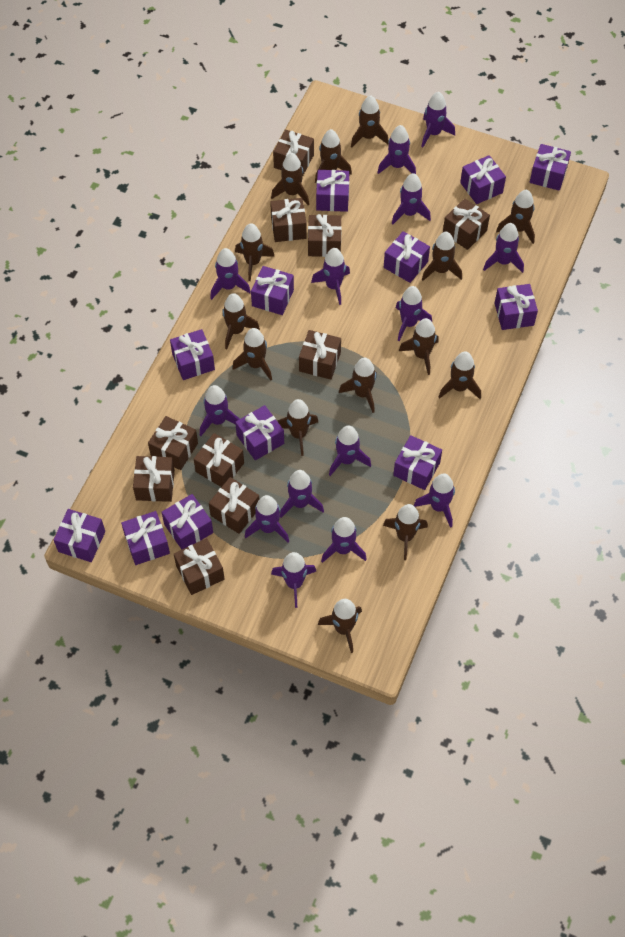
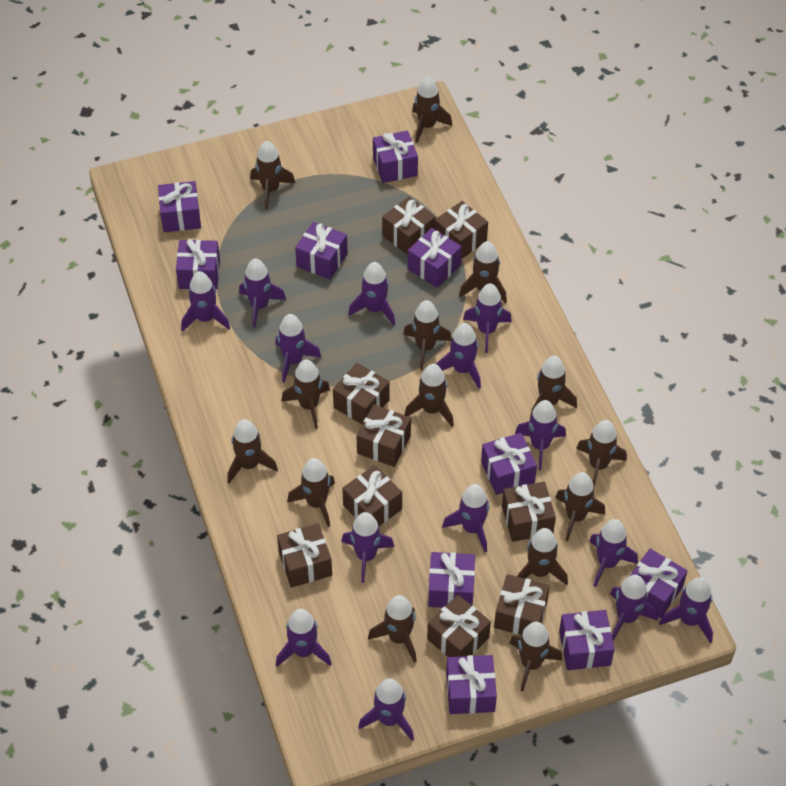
brown gift: [133,456,175,502] [148,416,198,470] [174,538,225,595] [194,433,244,487] [209,477,260,534] [270,198,307,242] [273,130,314,175] [299,330,341,380] [308,214,342,257] [443,198,490,250] = 10 -> [277,523,332,588] [333,363,390,424] [342,465,402,527] [357,404,411,467] [382,197,436,255] [427,595,491,657] [434,201,488,259] [494,574,550,635] [502,482,556,542] = 9
purple gift: [54,509,105,562] [121,511,170,565] [161,494,213,549] [170,329,215,380] [235,405,284,460] [251,266,294,315] [316,170,350,212] [384,231,430,283] [393,435,442,490] [460,155,506,204] [494,284,538,330] [530,144,571,191] = 12 -> [158,181,201,232] [176,239,220,289] [295,222,348,280] [373,131,418,183] [408,228,462,288] [428,552,475,608] [446,655,497,714] [481,433,537,495] [559,610,615,670] [630,549,687,618] = 10

